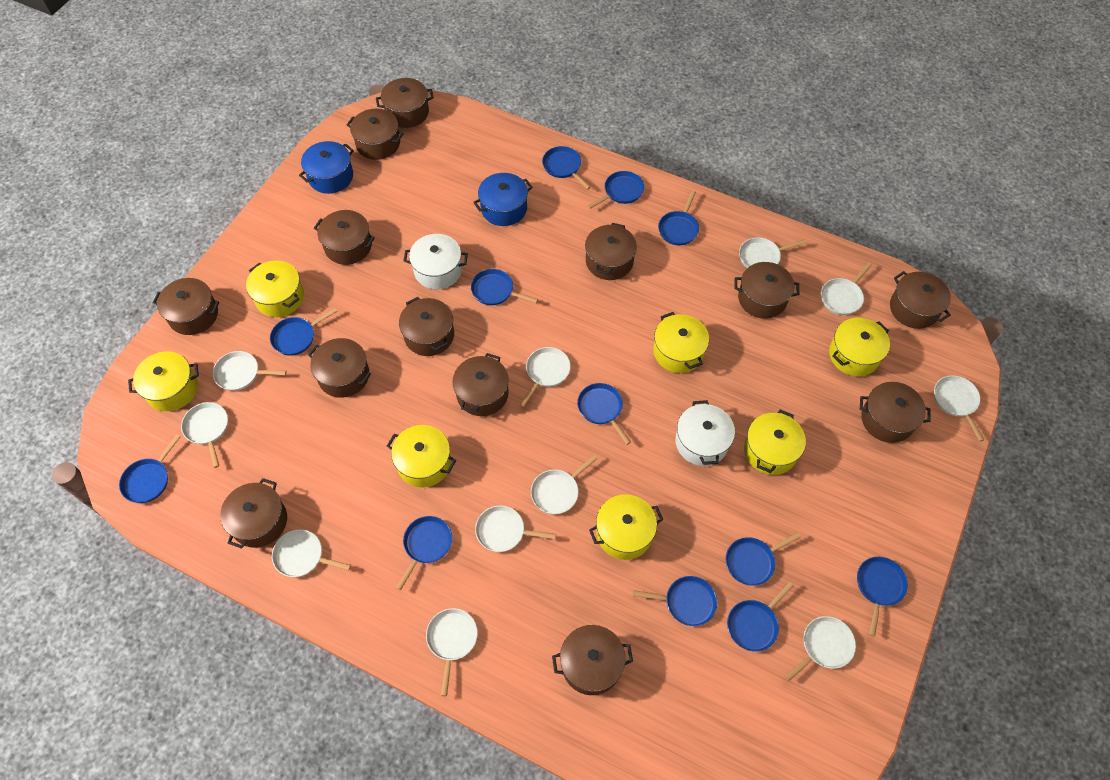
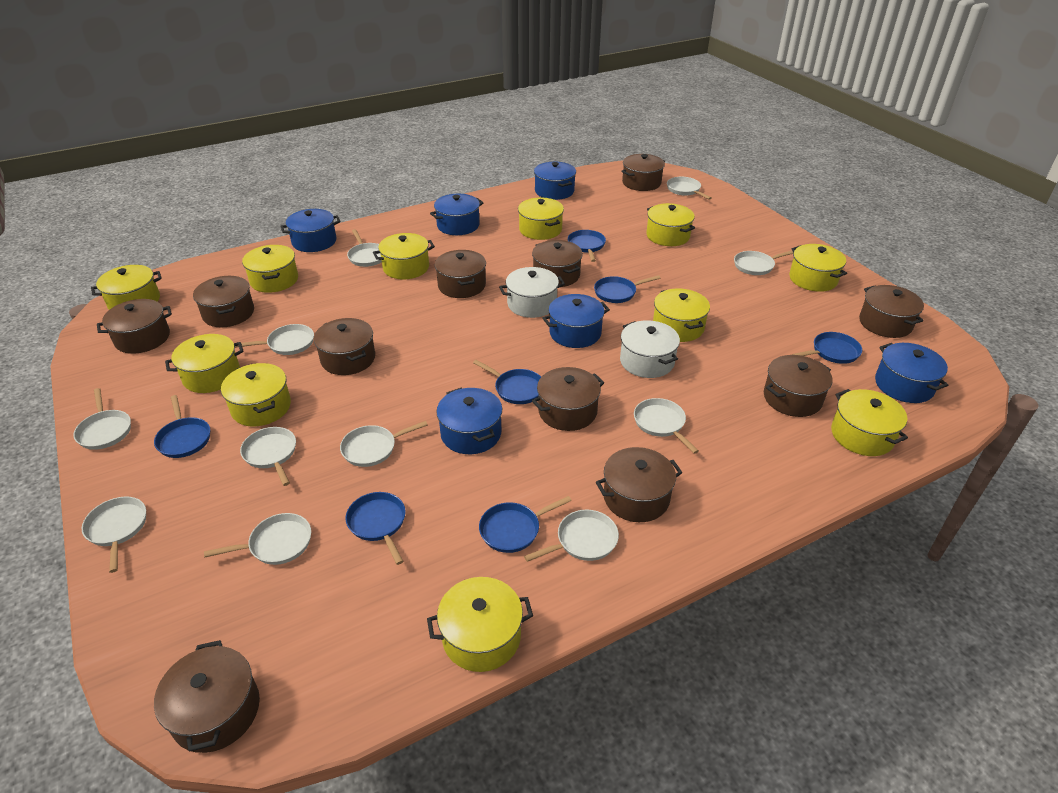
blue pan: [119,434,181,503] [270,308,338,356] [396,516,452,590] [471,269,538,305] [542,146,591,189] [577,383,631,445] [587,171,644,209] [633,576,717,626] [658,190,699,245] [726,532,801,586] [727,582,794,652] [857,557,908,637] = 12 -> [154,395,210,458] [345,492,406,565] [473,360,541,404] [479,496,572,553] [568,230,606,262] [594,275,660,303] [792,332,862,364] = 7
blue pot: [299,141,354,194] [473,173,533,226] = 2 -> [280,209,340,252] [430,194,484,235] [436,388,502,454] [534,162,576,200] [542,294,610,348] [875,343,948,403] = 6
brown pot: [153,278,219,335] [220,478,287,549] [308,338,371,398] [314,210,375,265] [347,109,403,160] [376,78,434,128] [399,297,454,356] [452,353,509,416] [552,625,633,695] [585,223,637,280] [734,262,799,319] [860,382,931,443] [890,271,951,329] = 13 -> [97,299,172,354] [154,640,260,753] [193,276,254,327] [314,318,375,375] [435,250,486,298] [532,240,583,287] [532,367,605,431] [596,447,682,522] [621,154,665,191] [764,355,833,417] [859,285,924,338] = 11
yellow pot: [128,351,199,411] [246,260,304,317] [387,425,456,488] [589,494,663,560] [653,312,709,373] [744,410,806,475] [829,318,890,376] = 7 -> [91,265,162,310] [165,334,244,393] [221,363,291,427] [242,245,298,293] [373,233,435,280] [427,577,533,672] [518,198,564,240] [646,203,695,246] [653,288,710,342] [789,244,847,292] [831,389,908,456] = 11

